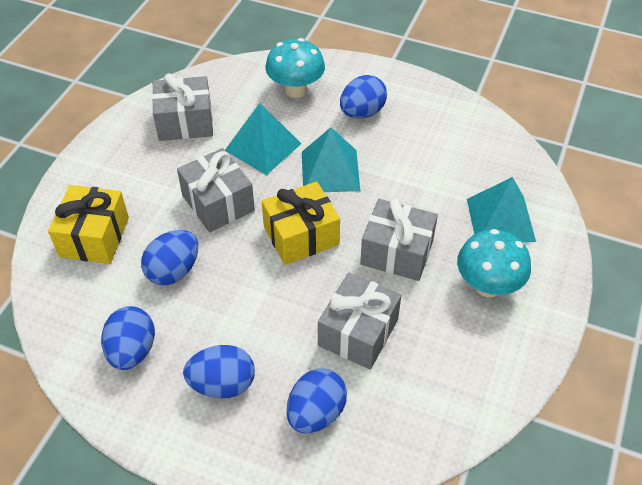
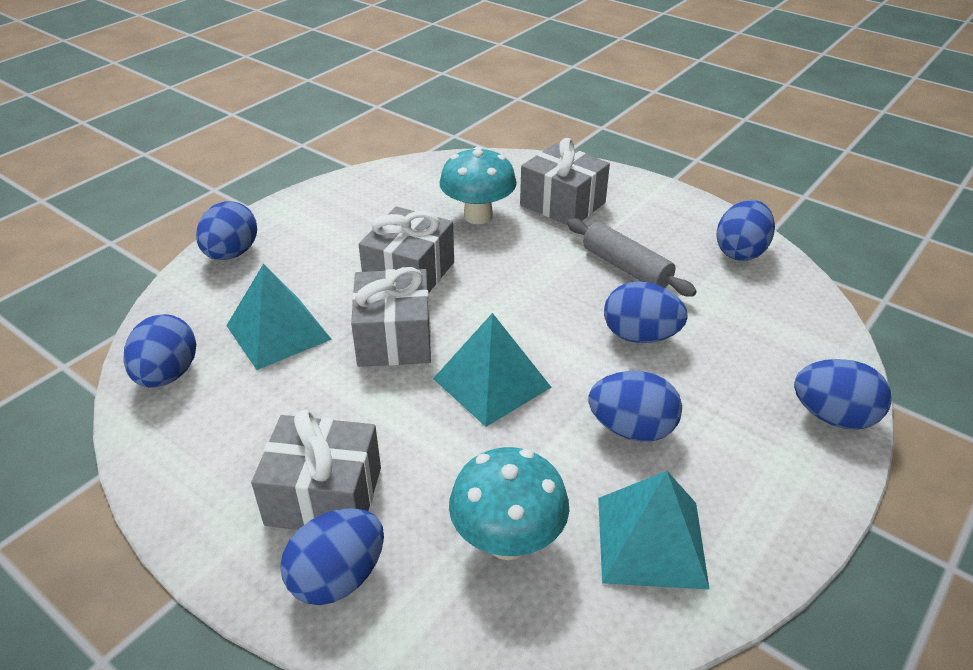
blue egg: [101,306,155,370] [141,230,198,285] [183,345,255,399] [286,368,347,433] [340,75,387,119] = 5 -> [123,314,196,388] [196,201,257,260] [280,508,384,605] [589,371,682,442] [604,281,688,343] [716,200,775,261] [794,359,892,430] = 7
grey rolling pin: none = 0 -> [567,218,697,297] = 1
yellow gift: [48,185,129,264] [262,181,340,265] = 2 -> none = 0

